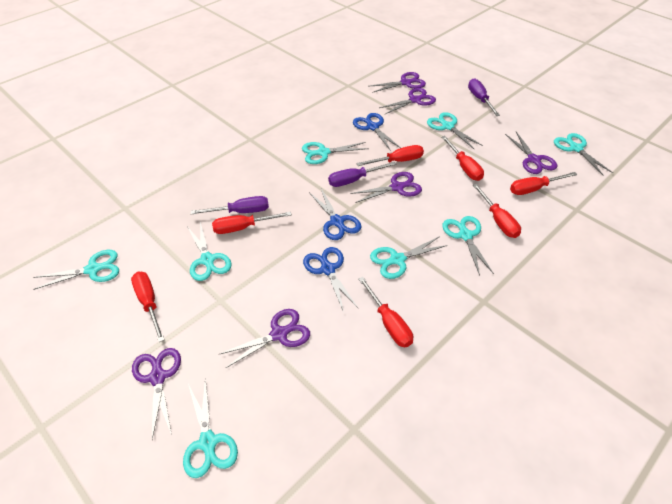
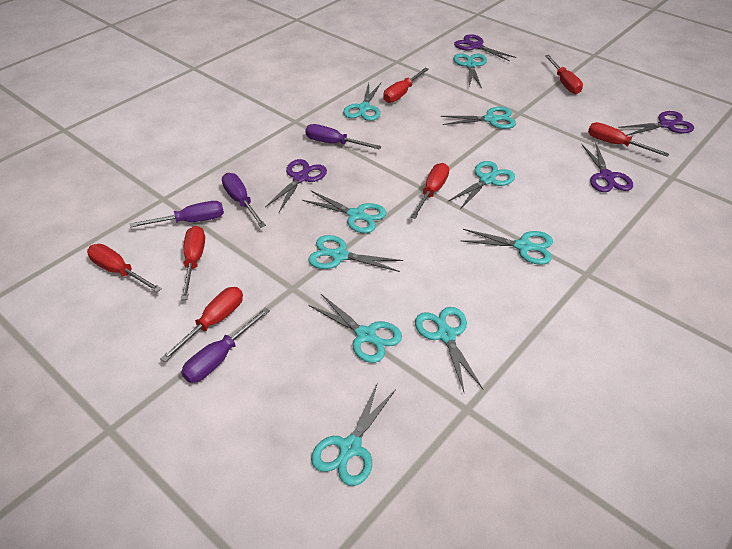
blue scissors: [303,247,358,312] [309,189,361,240] [353,113,401,151] = 3 -> none = 0
purple scissors: [132,348,181,439] [220,309,310,368] [350,172,422,203] [370,72,426,93] [379,88,436,114] [505,132,557,174] = 6 -> [265,159,327,212] [454,34,516,61] [582,142,633,192] [618,111,694,136] = 4
purple screwdriver: [191,196,269,214] [328,162,396,187] [468,78,500,116] = 3 -> [130,201,224,228] [181,307,270,383] [222,173,266,228] [305,124,382,150] = 4
turquoise scissors: [33,250,119,290] [183,377,238,478] [187,222,232,281] [302,142,369,164] [370,236,448,279] [427,112,483,149] [442,216,494,276] [554,133,613,176] = 8 -> [302,191,387,233] [308,235,404,272] [308,294,402,363] [311,382,396,486] [343,83,381,121] [415,307,483,392] [441,107,516,129] [448,161,515,209] [453,53,487,89] [460,229,553,265] = 10

